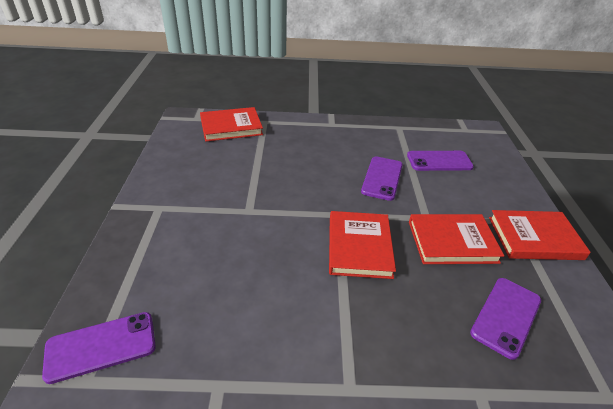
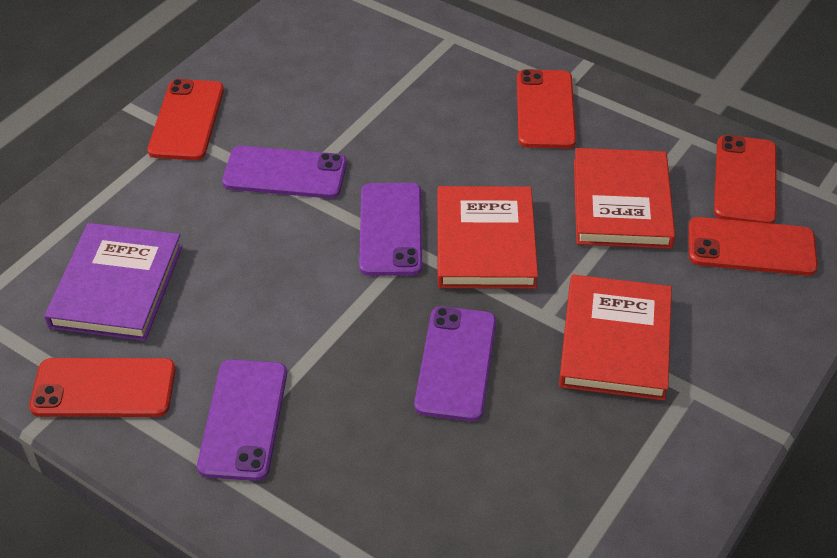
purple book: none = 0 -> [44,223,183,341] = 1
red book: [200,107,263,142] [329,211,396,279] [409,214,504,264] [489,210,591,260] = 4 -> [437,186,538,289] [559,275,672,401] [574,148,675,249] = 3
red phone: none = 0 -> [29,358,176,417] [148,79,224,160] [517,69,576,148] [688,217,818,276] [714,135,777,224] = 5

